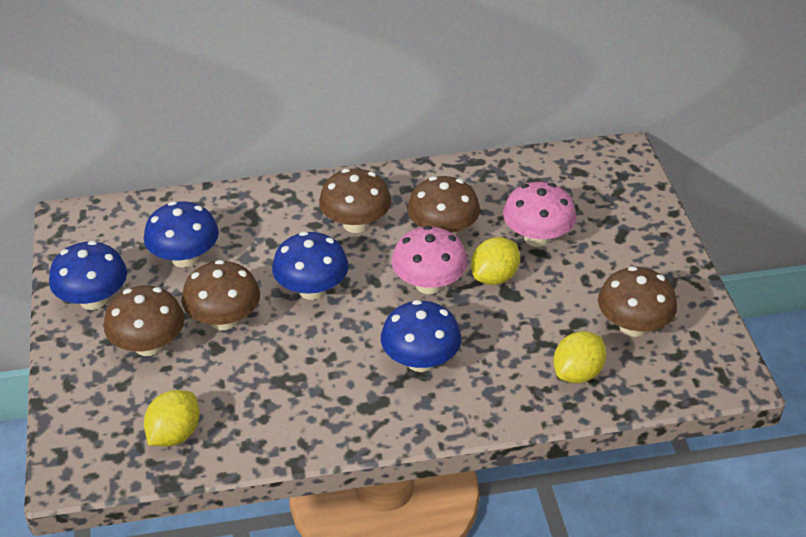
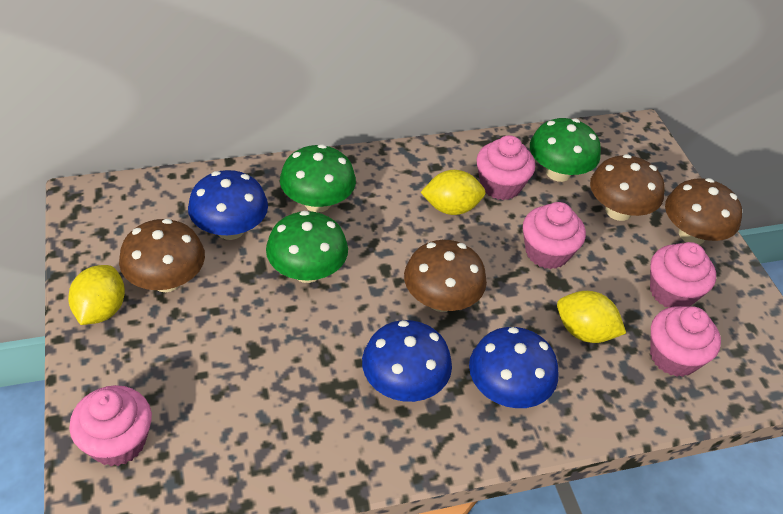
blue mushroom: [49,241,127,310] [144,201,219,268] [272,232,349,300] [381,300,461,372] = 4 -> [188,170,268,240] [362,320,452,402] [469,327,558,408] = 3
brown mushroom: [104,286,184,356] [181,260,260,330] [319,169,391,233] [407,176,480,235] [598,266,677,337] = 5 -> [119,219,205,292] [404,240,487,312] [590,154,665,221] [665,178,742,245] = 4
green mushroom: none = 0 -> [266,211,348,283] [280,144,356,213] [530,118,601,182] = 3
pink cupcake: none = 0 -> [69,385,152,466] [476,135,535,200] [523,202,586,269] [650,242,716,308] [650,306,721,377] = 5
pink mushroom: [392,226,468,294] [503,182,576,247] = 2 -> none = 0

